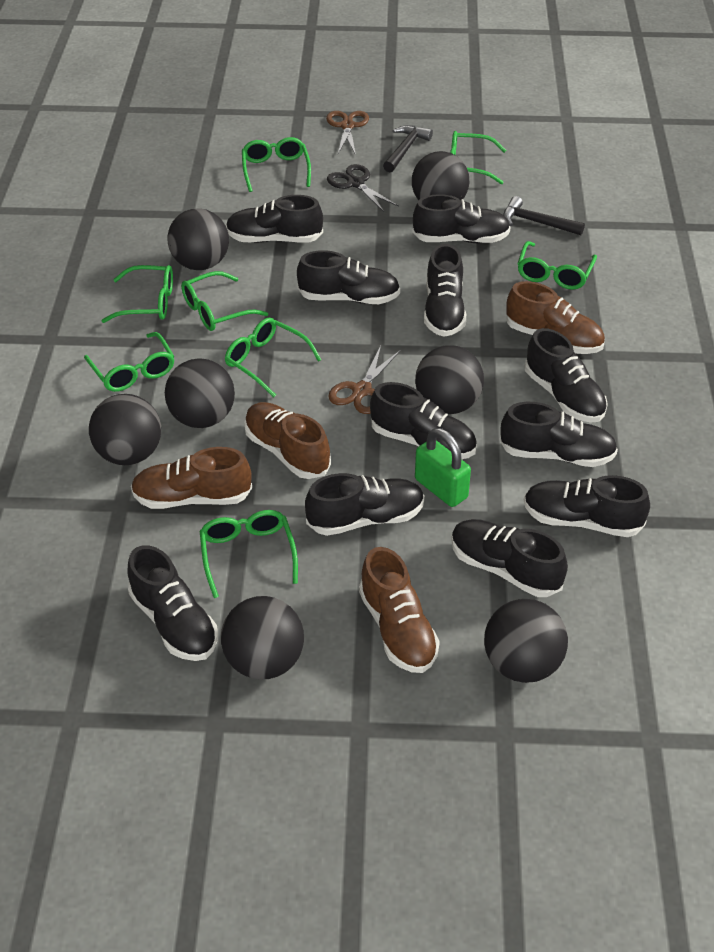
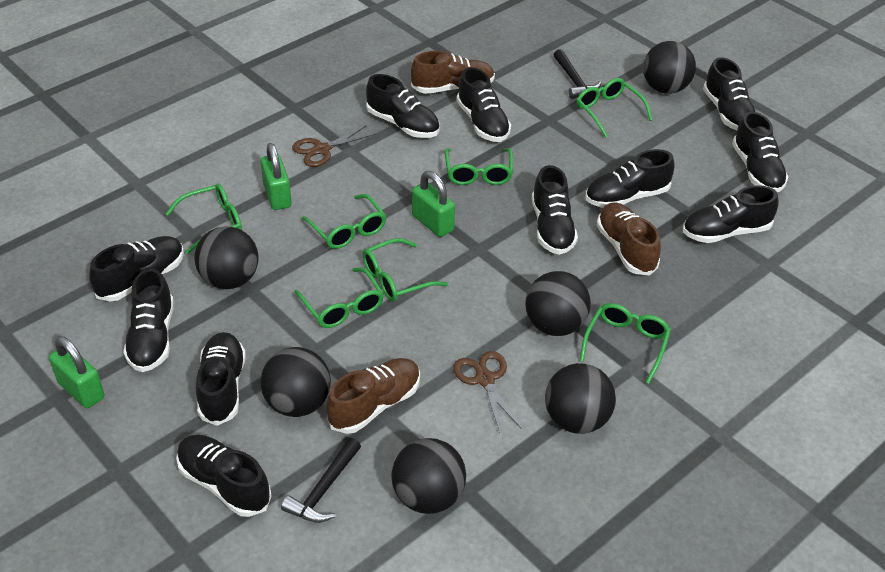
black ball: [89,394,161,465] [165,358,235,428] [167,208,229,270] [221,596,304,680] [412,151,469,200] [415,345,484,414] [484,599,568,683] = 7 -> [194,226,259,289] [260,347,331,417] [392,438,466,514] [525,271,591,336] [545,363,616,434] [643,41,696,94] = 6
black scissors: [327,164,399,212] = 1 -> none = 0
brown shoe: [131,447,252,509] [244,402,331,479] [359,547,440,673] [506,281,605,354] = 4 -> [326,358,420,434] [411,51,495,94] [597,203,661,275] = 3
green glasses: [84,332,175,392] [102,265,173,323] [181,271,268,331] [200,510,298,598] [225,318,321,398] [242,137,311,192] [450,131,506,184] [518,241,597,290] = 8 -> [166,183,242,254] [294,267,384,328] [301,194,386,249] [363,238,448,302] [445,148,513,185] [576,78,652,138] [580,303,671,384] = 7
green padlock: [415,428,471,507] = 1 -> [49,336,104,408] [261,143,292,210] [412,171,455,237] = 3

